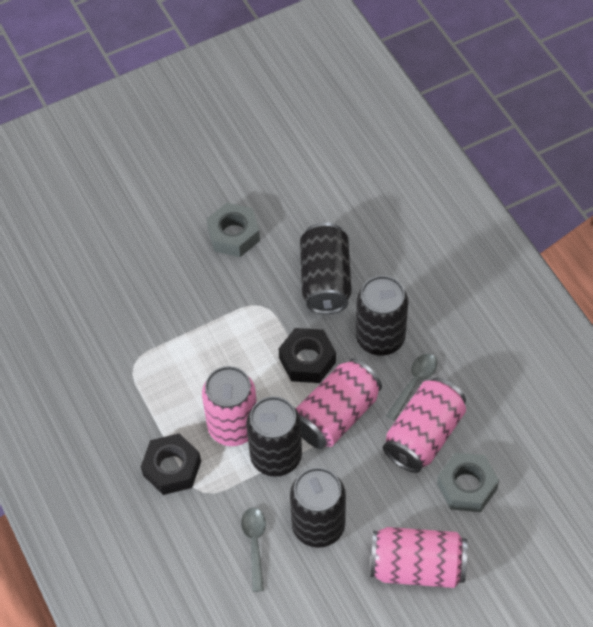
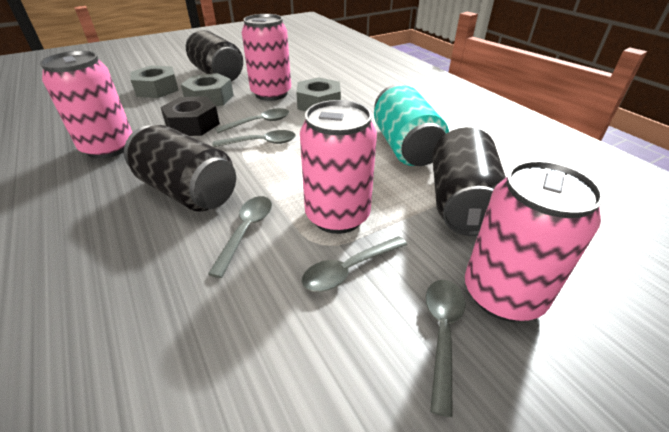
black can: [246,396,302,477] [290,467,346,548] [300,222,352,314] [356,275,408,356] = 4 -> [124,125,236,212] [186,30,243,81] [432,127,506,236] = 3
black nut: [141,433,201,495] [278,328,336,383] = 2 -> [160,96,220,136] = 1
grey nut: [207,203,260,257] [437,453,499,512] = 2 -> [130,65,179,98] [181,73,234,106] [296,77,341,111] = 3
grey spoon: [241,507,266,592] [386,354,437,421] = 2 -> [208,196,272,278] [212,130,296,147] [215,108,289,133] [302,236,407,292] [426,280,465,417] = 5
turquoise can: none = 0 -> [374,84,449,166] = 1

